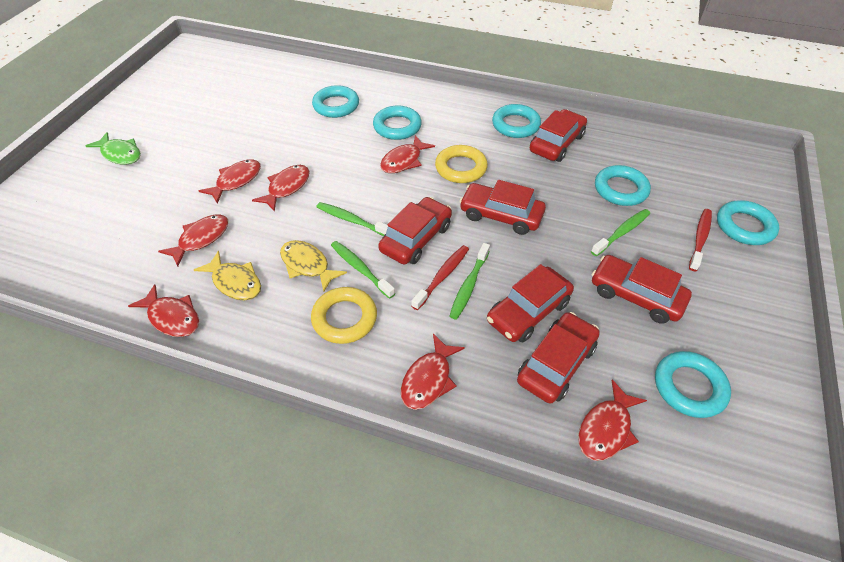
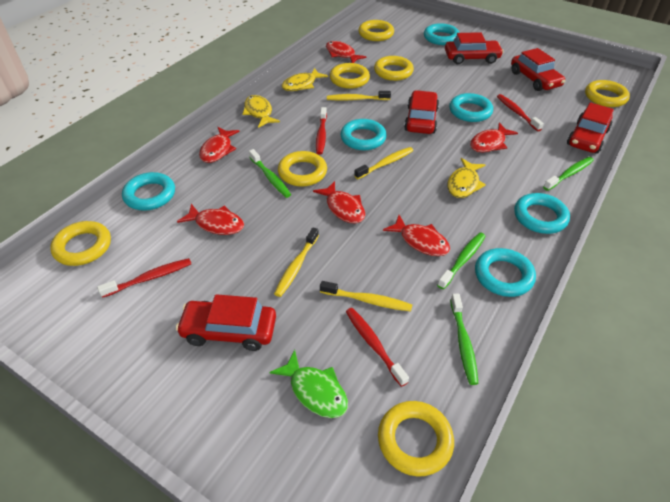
red car: [378,197,452,265] [459,180,546,235] [487,264,574,343] [517,312,600,404] [530,109,587,162] [592,255,692,324] = 6 -> [176,294,276,351] [404,90,439,134] [445,32,504,64] [511,48,565,91] [567,102,614,154] = 5
red fish: [128,284,199,337] [158,214,228,267] [198,159,261,204] [252,165,310,212] [380,135,435,173] [401,334,465,410] [578,380,647,461] = 7 -> [177,204,244,235] [199,127,240,163] [313,181,365,224] [326,41,367,63] [383,215,450,256] [470,123,518,152] = 6
red toothbrush: [411,245,469,310] [689,209,712,271] = 2 -> [97,258,191,298] [316,107,327,155] [346,308,409,387] [497,94,544,131] = 4
yellow fish: [194,251,261,301] [280,240,347,292] = 2 -> [242,95,280,128] [282,68,328,91] [447,158,486,198] = 3
yellow ring: [311,287,377,344] [435,145,488,183] = 2 -> [50,221,111,266] [278,151,327,187] [330,63,370,89] [359,20,394,41] [374,56,414,81] [378,401,454,477] [585,80,630,107] = 7
yellow toothbrush: none = 0 -> [274,227,319,297] [320,281,412,311] [327,91,391,100] [354,147,413,179] = 4

